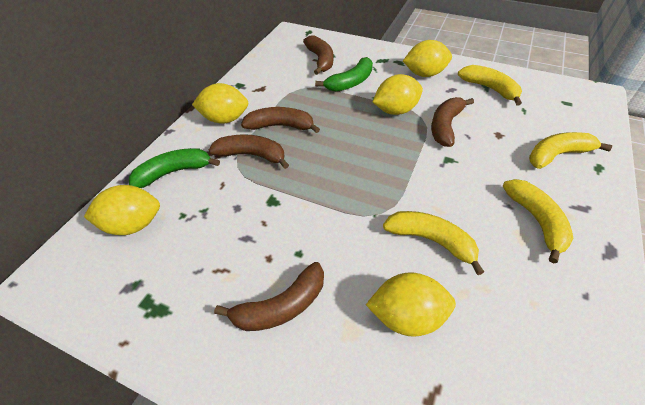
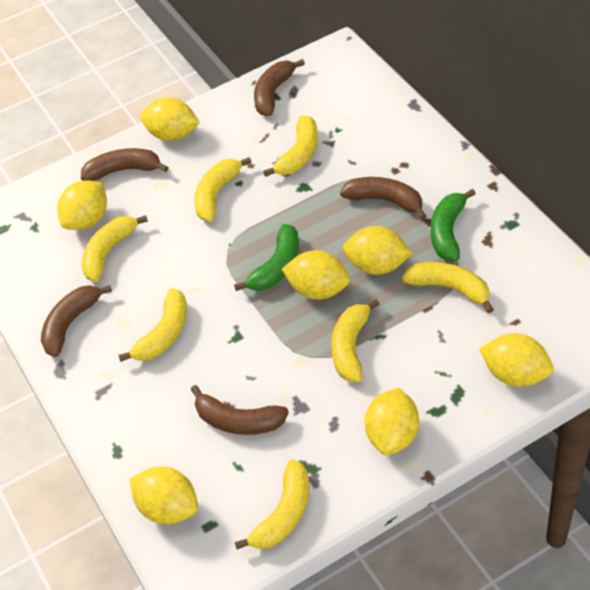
yellow banana: [383,211,484,275] [458,65,522,106] [503,179,573,263] [529,132,612,169] = 4 -> [82,215,148,282] [118,288,187,362] [194,157,252,222] [235,460,309,549] [263,116,318,177] [331,299,379,382] [401,262,494,313] = 7
yellow lemon: [84,185,160,235] [192,83,248,124] [366,272,456,337] [373,74,423,115] [403,40,452,77] = 5 -> [57,180,107,230] [130,467,198,524] [140,97,200,141] [282,250,350,300] [343,226,413,275] [365,388,419,455] [479,333,554,387] = 7

